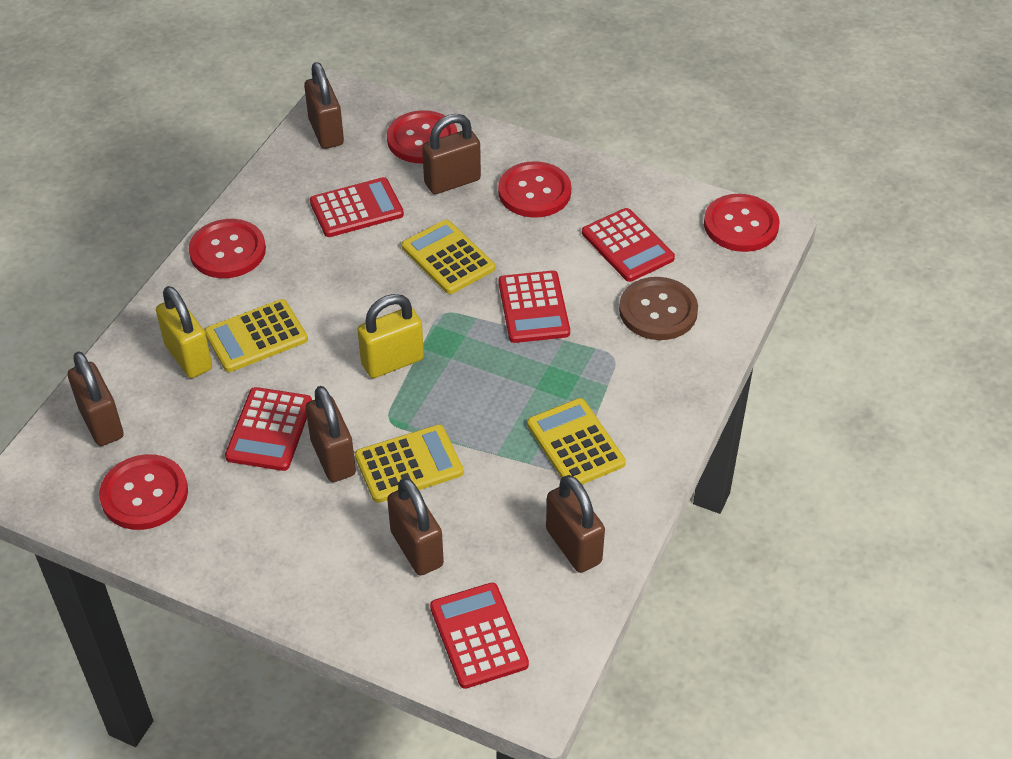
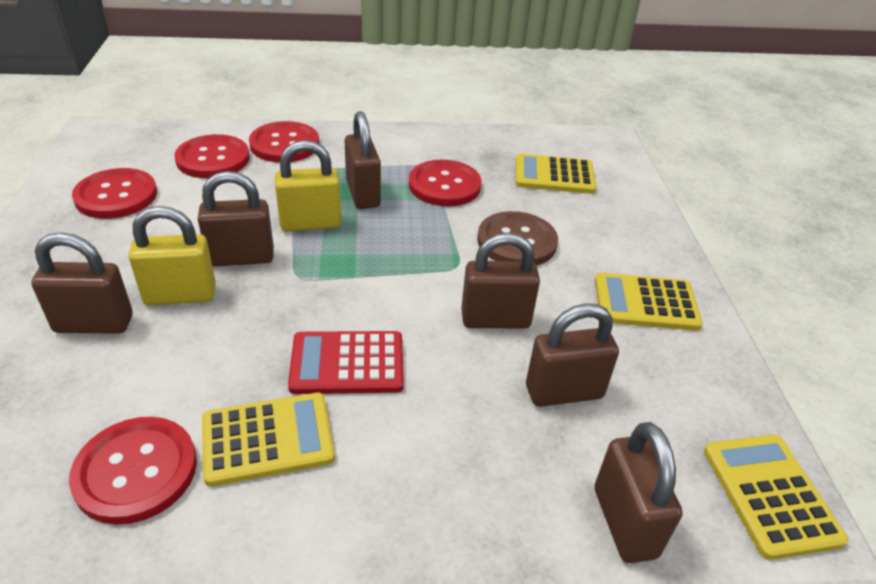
red calculator: [225,387,312,471] [310,177,404,237] [430,583,529,689] [499,271,570,343] [582,208,675,282] = 5 -> [288,331,404,394] = 1

